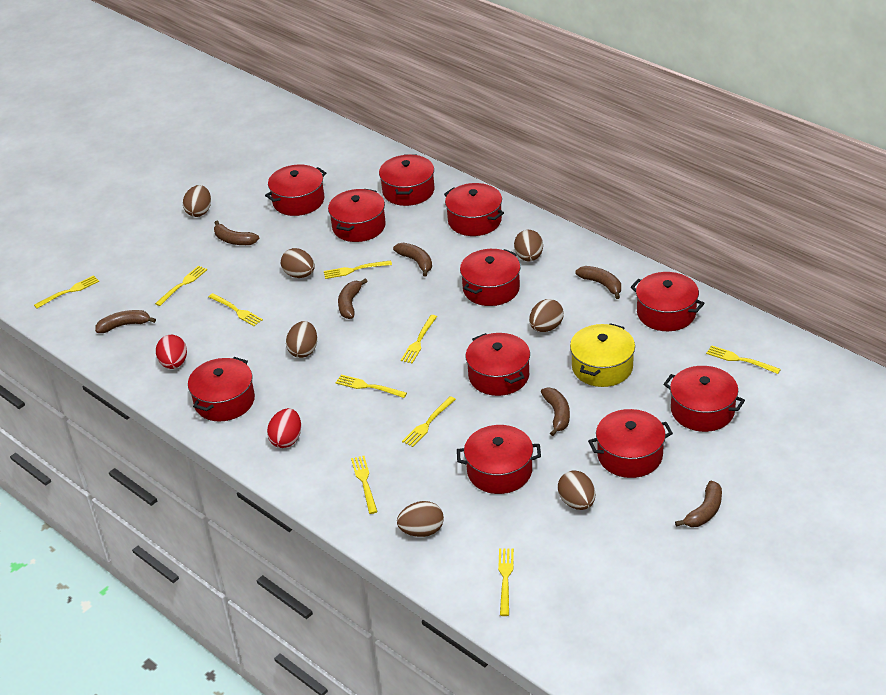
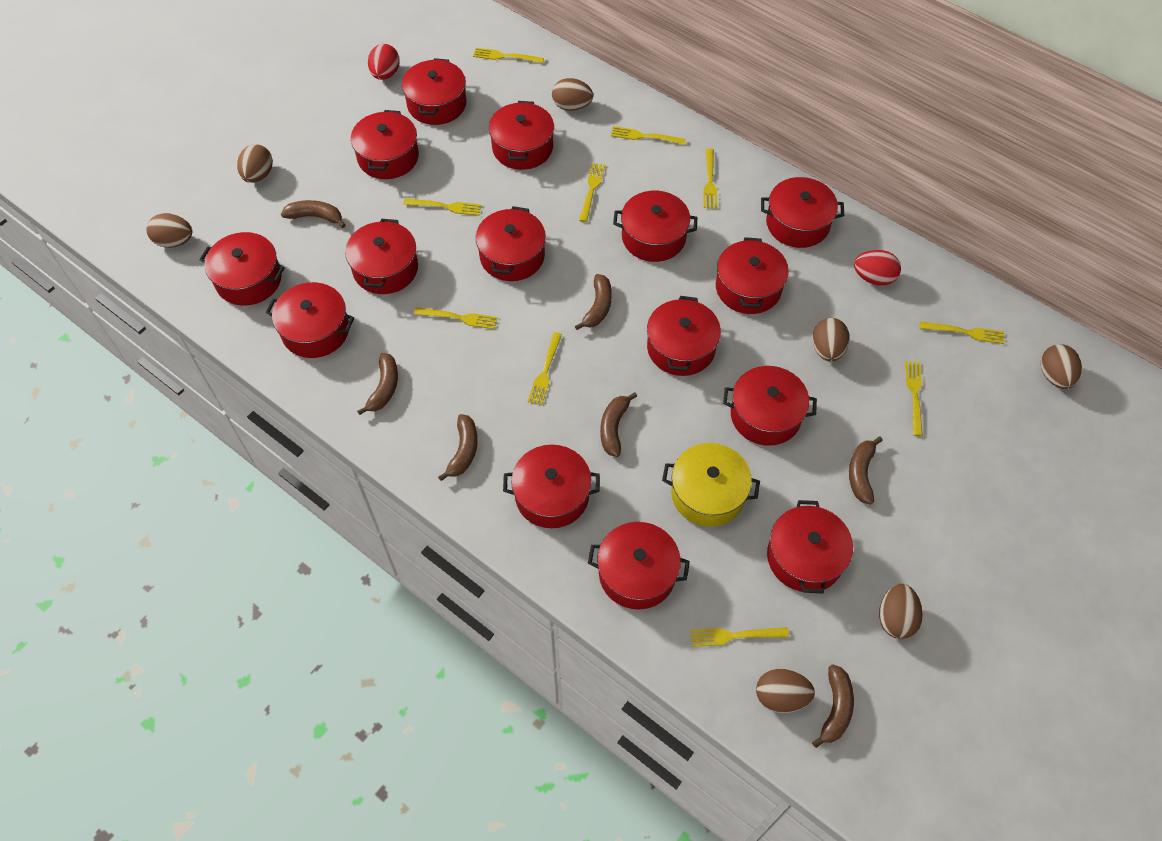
red pot: [188,357,255,421] [265,164,326,216] [328,189,386,242] [379,155,434,206] [444,183,504,236] [457,425,541,494] [460,249,521,306] [466,333,530,396] [588,409,673,478] [631,272,705,331] [663,366,745,432] = 11 -> [199,232,285,306] [266,282,354,358] [345,219,418,294] [351,110,419,179] [402,58,467,125] [476,206,546,281] [489,101,554,170] [503,445,600,528] [588,522,690,610] [613,191,697,262] [647,296,721,376] [716,237,789,314] [723,366,817,446] [761,177,844,248] [767,500,853,593] = 15

